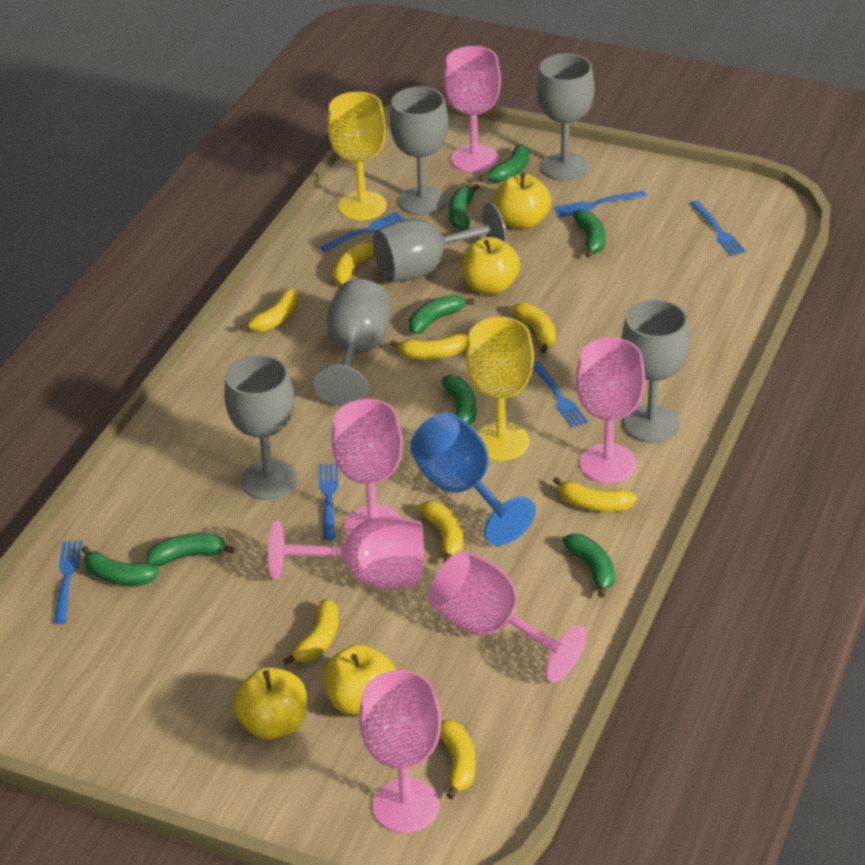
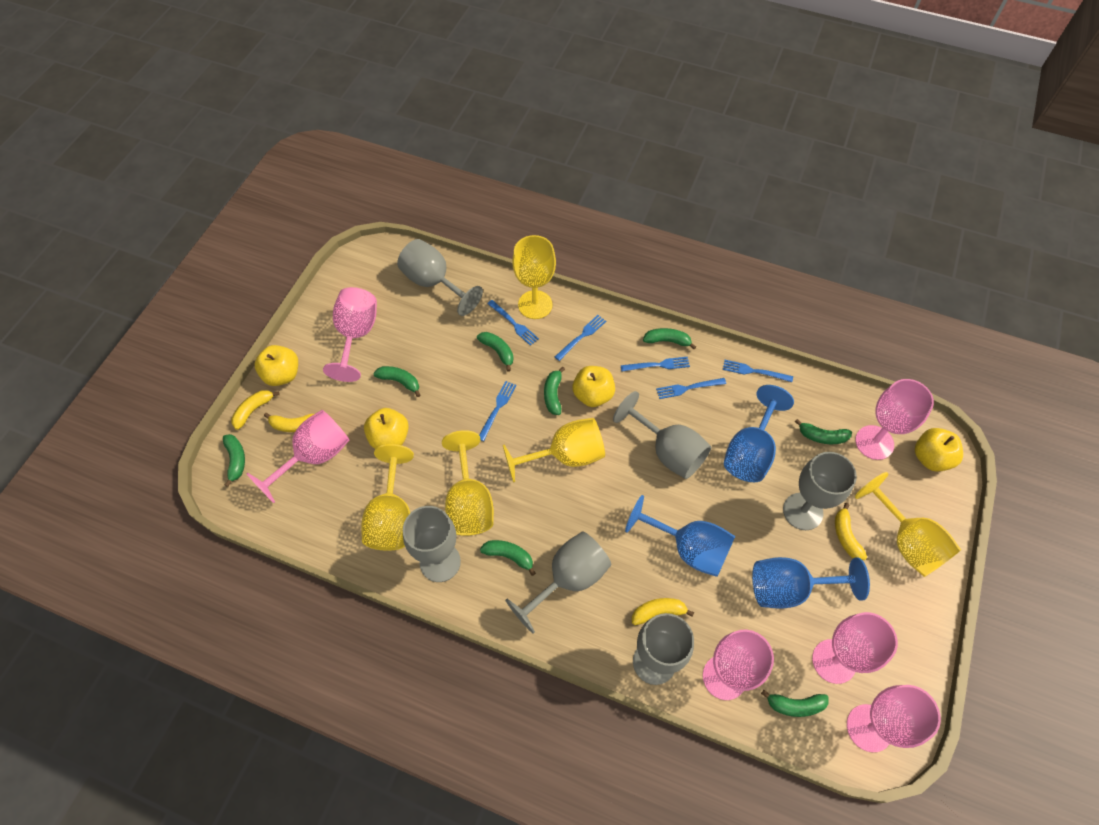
blue goblet: [410,413,536,545] = 1 -> [625,495,735,577] [724,385,794,482] [752,557,870,609] = 3
yellow banana: [240,288,299,332] [283,599,339,665] [333,242,374,285] [390,334,469,360] [420,501,463,563] [440,719,476,800] [511,302,556,353] [553,477,637,512] = 8 -> [231,390,280,430] [264,413,314,432] [632,598,694,625] [835,503,867,560] = 4
yellow goblet: [327,92,387,220] [466,317,534,461] = 2 -> [361,444,414,551] [442,430,494,536] [503,418,605,483] [512,235,556,319] [855,472,961,577] = 5

